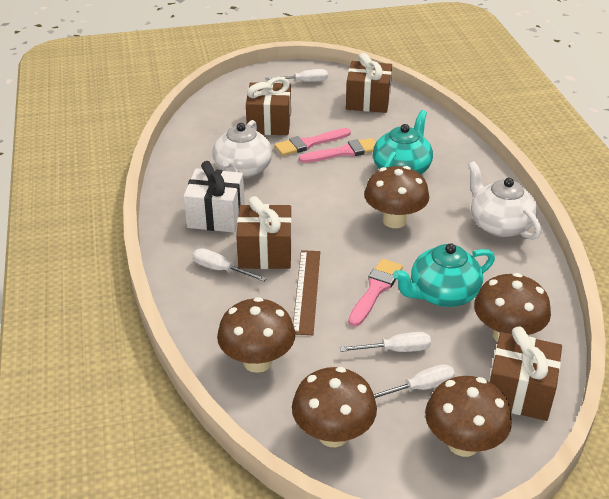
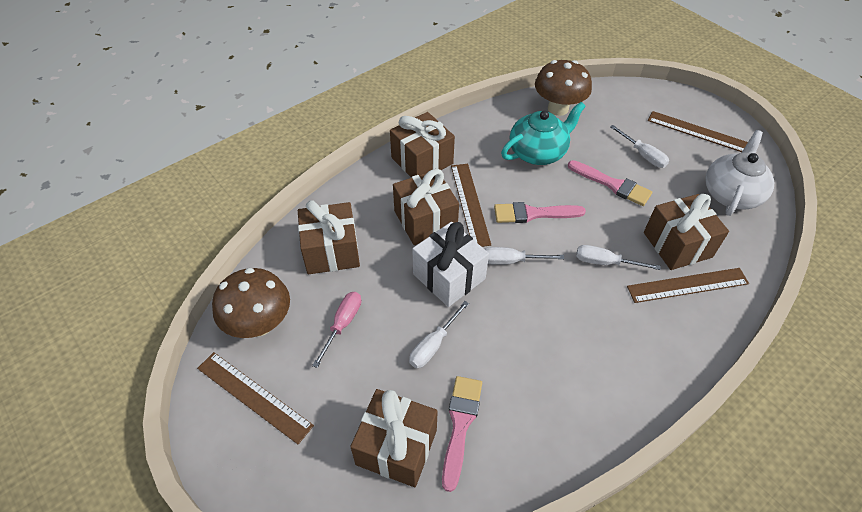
brown gift: [236,196,292,269] [246,77,291,135] [346,53,392,113] [489,326,562,421] = 4 -> [298,200,360,274] [350,389,438,487] [390,112,455,178] [393,169,459,245] [644,194,729,270] = 5
brown mushroom: [217,297,295,373] [292,367,377,447] [364,166,429,228] [425,376,512,457] [474,273,551,342] = 5 -> [212,268,290,338] [535,60,592,116] = 2
brown ruler: [293,250,320,335] = 1 -> [197,352,314,444] [451,164,491,247] [627,268,749,303] [648,111,748,152] = 4
pink screwdriver: none = 0 -> [312,292,361,368] = 1
turquoise teapot: [373,110,433,175] [393,243,495,307] = 2 -> [501,102,586,165] = 1
white teapot: [212,120,272,179] [468,161,541,240] = 2 -> [705,130,774,216] = 1

